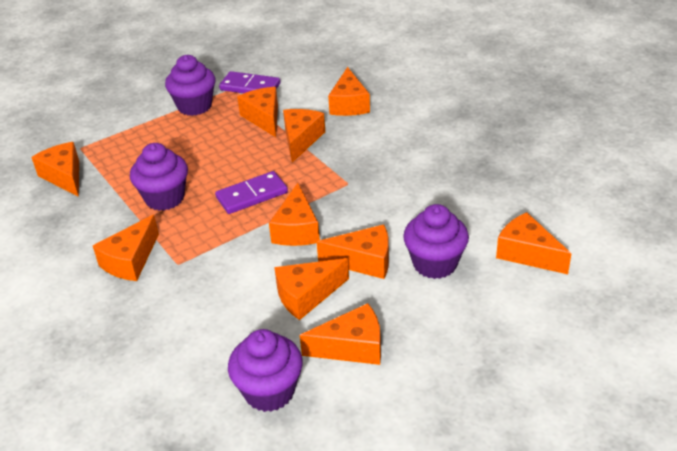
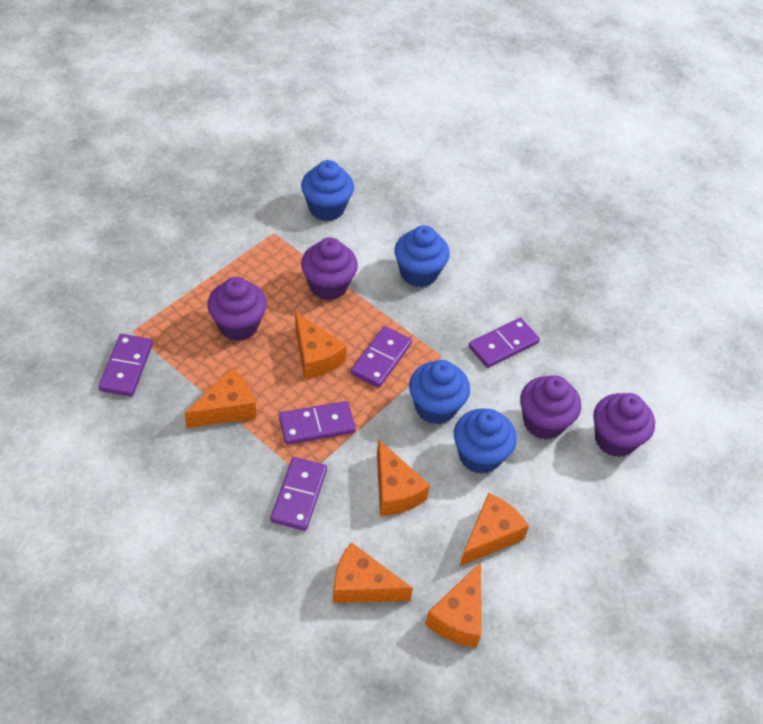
blue cupcake: none = 0 -> [301,160,354,221] [394,225,450,288] [409,360,470,424] [454,408,517,474] = 4
orange cheese: [31,142,79,197] [93,215,159,281] [237,87,278,137] [269,183,320,246] [274,258,349,320] [283,109,325,162] [300,303,381,365] [317,224,389,279] [328,67,370,116] [496,212,571,274] = 10 -> [184,368,256,428] [295,312,347,379] [333,542,413,603] [377,440,430,516] [425,562,481,648] [459,493,529,567] = 6
purple domino: [215,171,288,214] [219,71,280,93] = 2 -> [98,334,153,396] [271,457,327,531] [279,401,356,445] [351,326,412,388] [469,318,540,368] = 5

